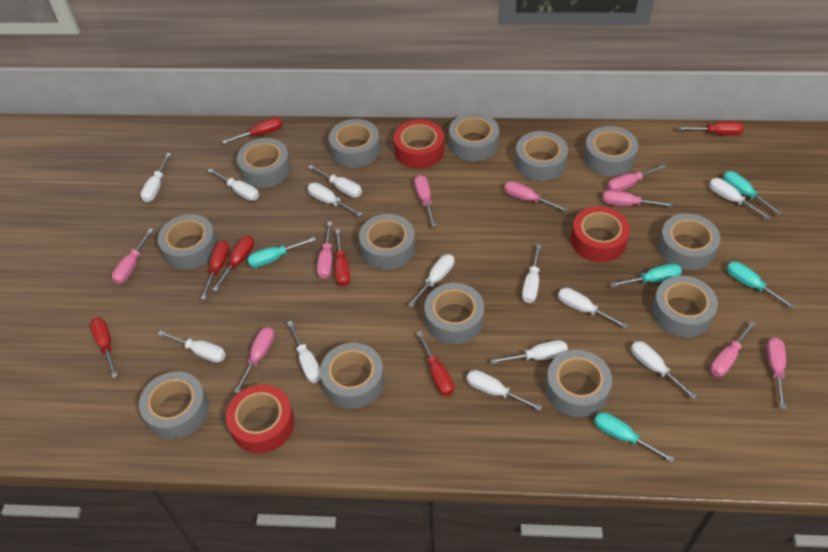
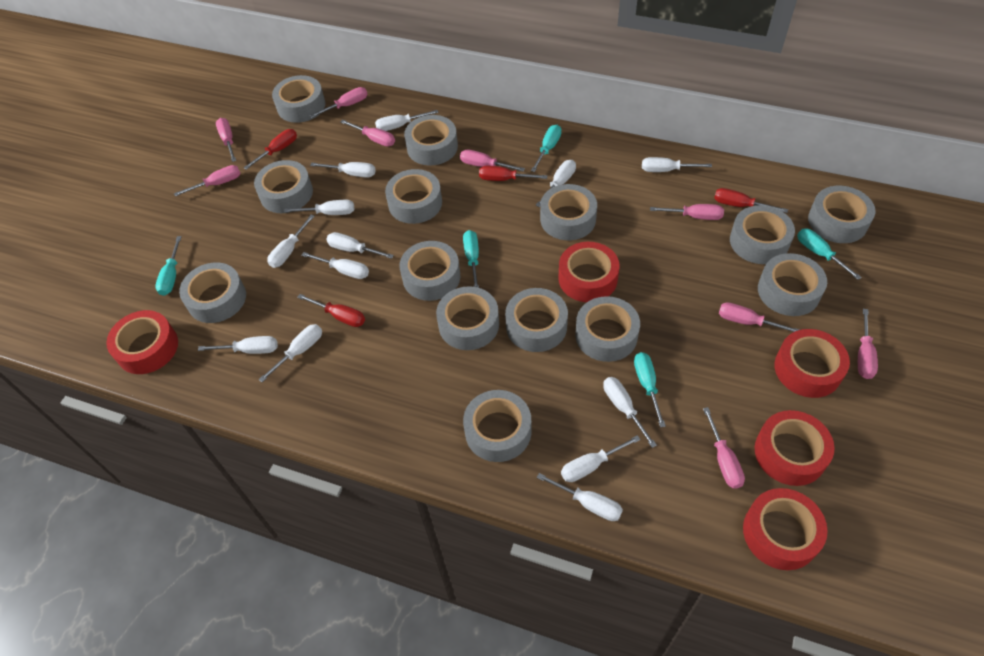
grey tape: [139,371,209,439] [158,214,218,269] [237,138,291,188] [320,343,384,409] [329,119,380,168] [359,214,415,270] [425,283,484,344] [449,113,499,161] [515,131,568,181] [545,350,612,417] [584,126,638,176] [652,276,718,337] [658,213,720,270] = 13 -> [179,262,246,323] [254,160,313,213] [272,75,325,123] [385,169,442,224] [400,241,460,301] [404,115,458,165] [436,286,499,350] [463,390,532,462] [505,288,568,352] [540,184,597,240] [575,296,640,362] [730,205,795,264] [758,253,827,316] [808,186,875,243] = 14
red screwdriver: [90,317,118,378] [201,241,230,300] [212,236,254,291] [222,117,283,144] [335,229,350,286] [416,331,454,396] [677,121,744,135] = 7 -> [243,129,297,170] [297,294,365,327] [479,166,548,181] [714,188,788,213] = 4
red tape: [226,384,294,454] [394,120,444,169] [571,206,630,262] = 3 -> [106,310,178,374] [558,242,620,302] [743,488,828,570] [755,410,835,486] [774,329,850,398] = 5

